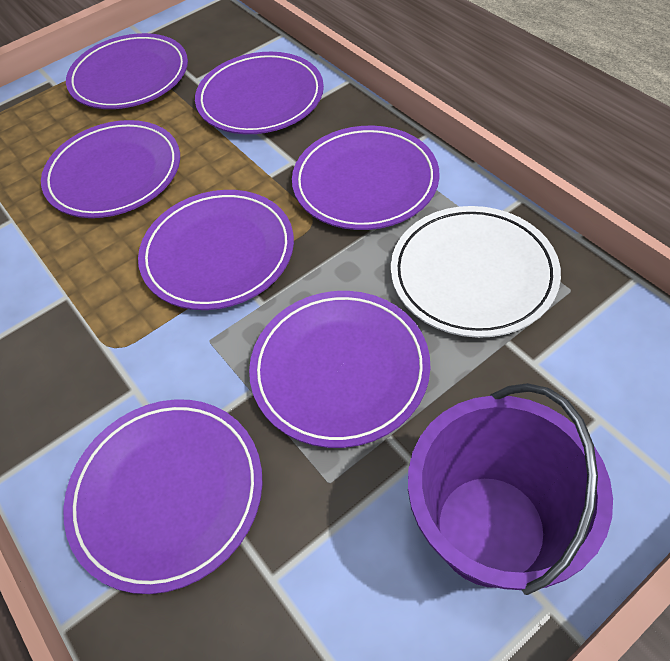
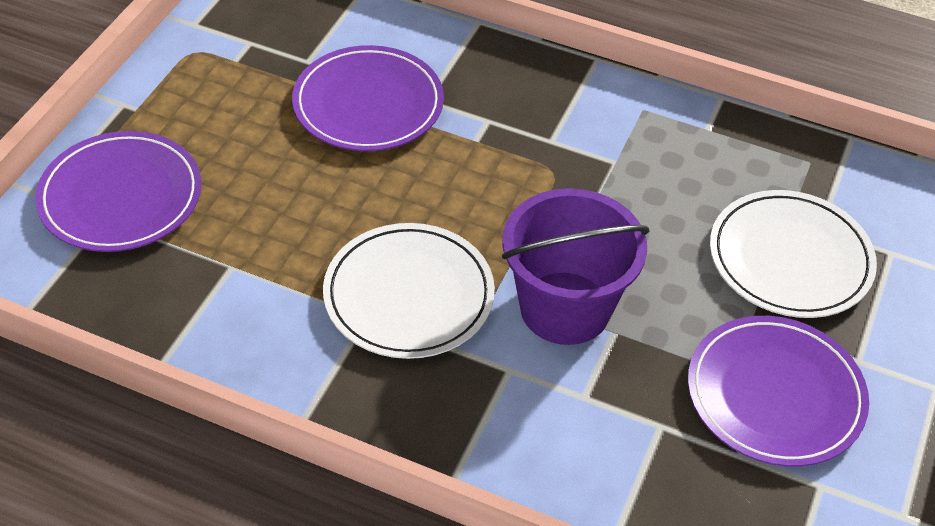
purple plate: [41,120,180,218] [63,399,263,594] [66,33,188,109] [138,190,294,310] [195,52,324,134] [249,291,430,448] [292,126,440,230] = 7 -> [35,131,201,252] [292,45,444,151] [688,316,869,467] = 3
white plate: [391,206,561,338] = 1 -> [323,223,495,359] [710,190,877,318] = 2

